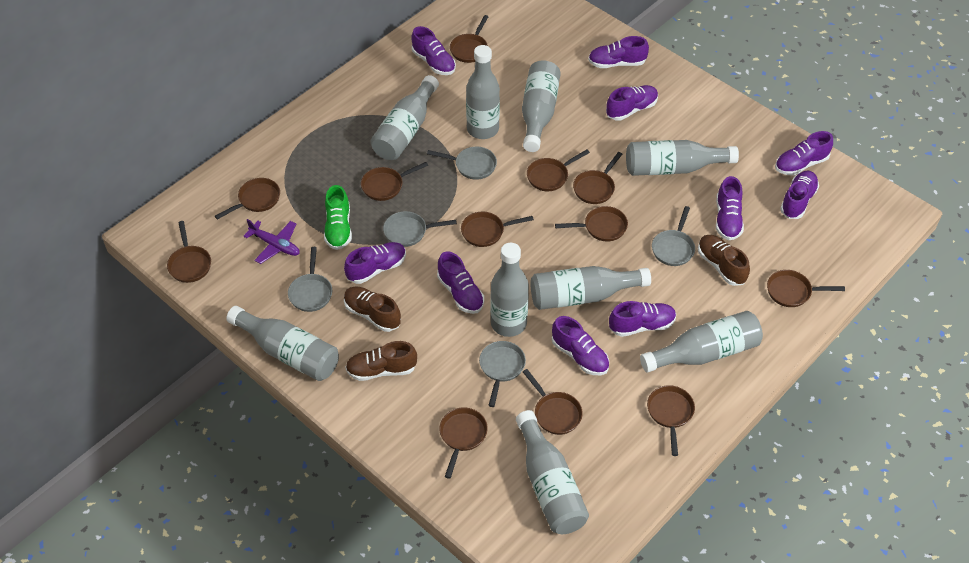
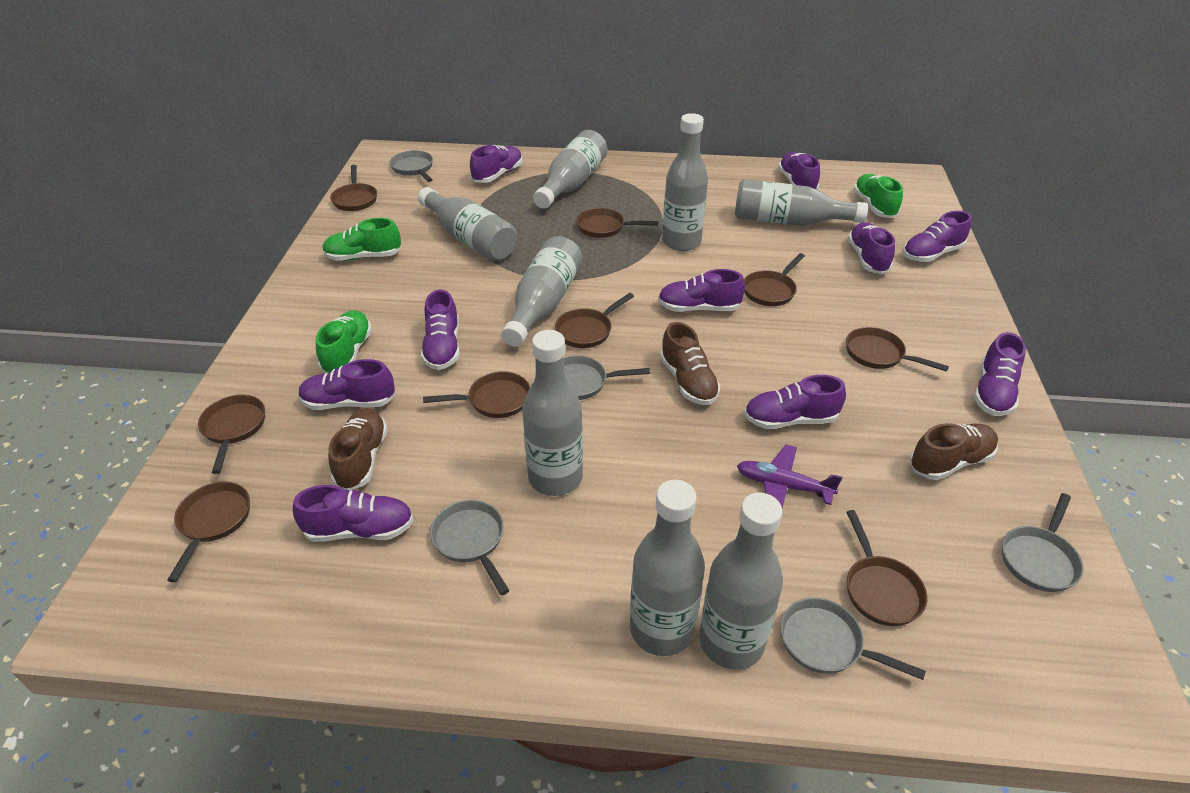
brown pan: [167,221,211,283] [215,178,280,220] [361,162,428,201] [439,408,488,479] [450,15,489,63] [461,211,534,247] [523,369,583,435] [527,150,590,191] [555,206,628,241] [573,152,622,204] [647,385,695,456] [767,270,845,307] = 12 -> [167,482,250,582] [198,395,265,474] [330,165,377,211] [423,371,530,418] [555,293,634,348] [576,208,658,238] [744,253,805,306] [846,327,949,372] [846,510,927,626] = 9
green shoe: [324,185,352,250] = 1 -> [316,310,372,373] [322,218,401,261] [853,174,903,218] = 3
grey bottle: [226,306,339,381] [371,75,439,160] [466,45,500,139] [490,243,529,337] [516,410,589,534] [522,60,561,152] [530,266,651,310] [626,140,739,176] [640,311,763,372] = 9 -> [418,187,517,261] [501,236,582,347] [522,330,583,496] [533,130,608,209] [630,480,705,656] [662,113,708,251] [699,493,783,670] [735,179,868,226] = 8

